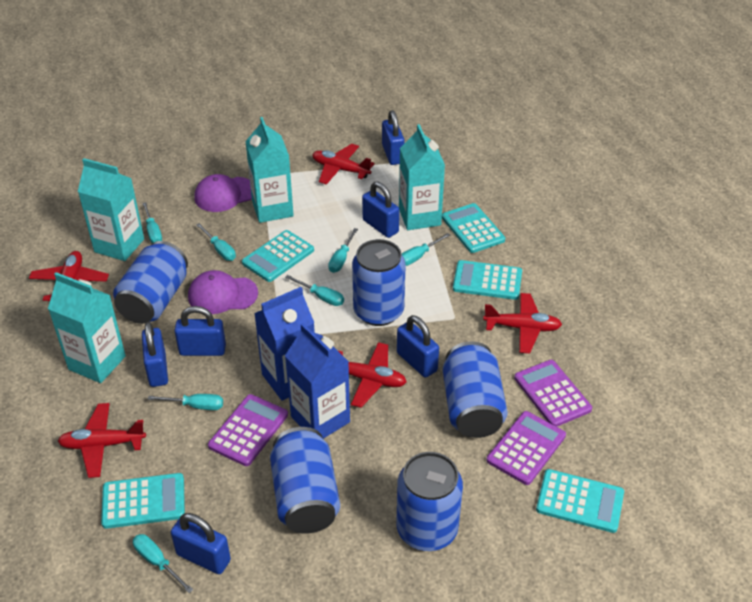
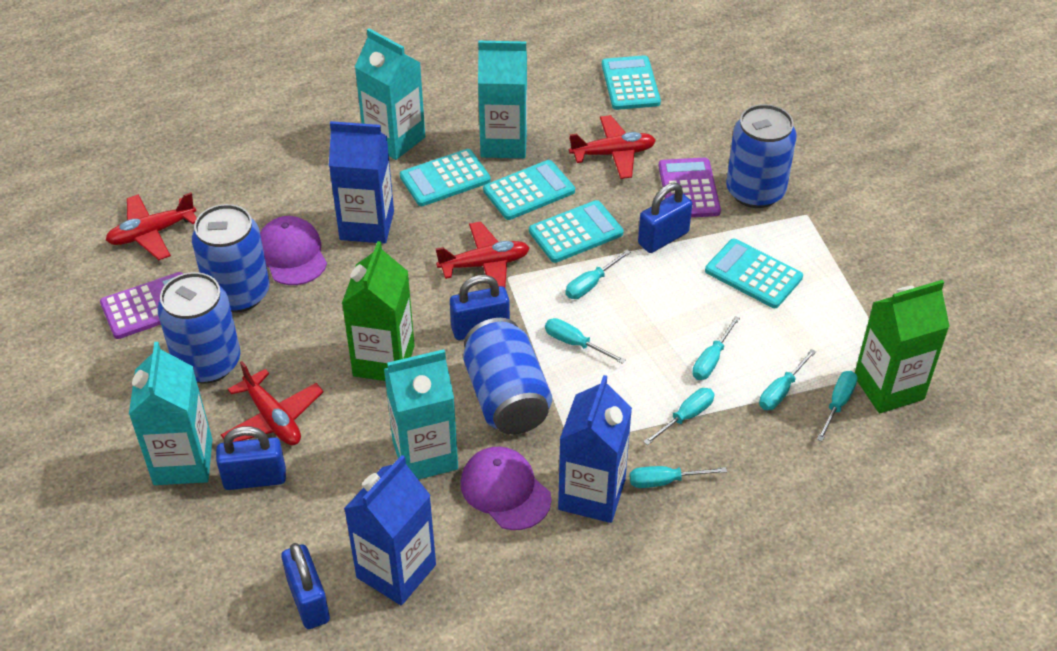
blue can: [113,241,188,324] [270,427,340,534] [352,239,406,326] [396,452,463,551] [443,341,508,438] = 5 -> [158,272,240,383] [192,204,270,313] [463,318,552,434] [726,104,797,208] = 4
blue carton: [254,287,315,401] [285,323,350,439] = 2 -> [329,121,394,244] [344,455,436,605] [558,375,632,523] = 3
blue padlock: [142,322,168,387] [171,513,231,574] [174,306,226,356] [362,181,399,238] [382,110,405,165] [397,315,439,378] = 6 -> [216,426,286,490] [281,543,330,629] [450,275,510,340] [638,183,692,253] = 4
green carton: none = 0 -> [342,241,415,381] [855,280,950,413] = 2
purple calculator: [208,394,288,466] [486,411,566,485] [514,360,592,427] = 3 -> [100,272,183,339] [658,158,721,218] = 2
red plane: [29,251,109,301] [58,403,146,478] [312,144,375,185] [339,342,406,408] [483,293,562,353] = 5 -> [106,192,197,260] [221,361,323,445] [436,221,529,288] [569,115,656,179] = 4

